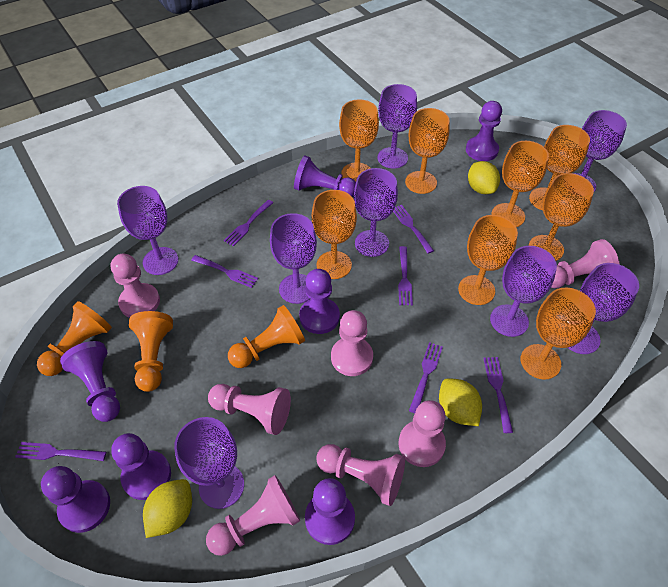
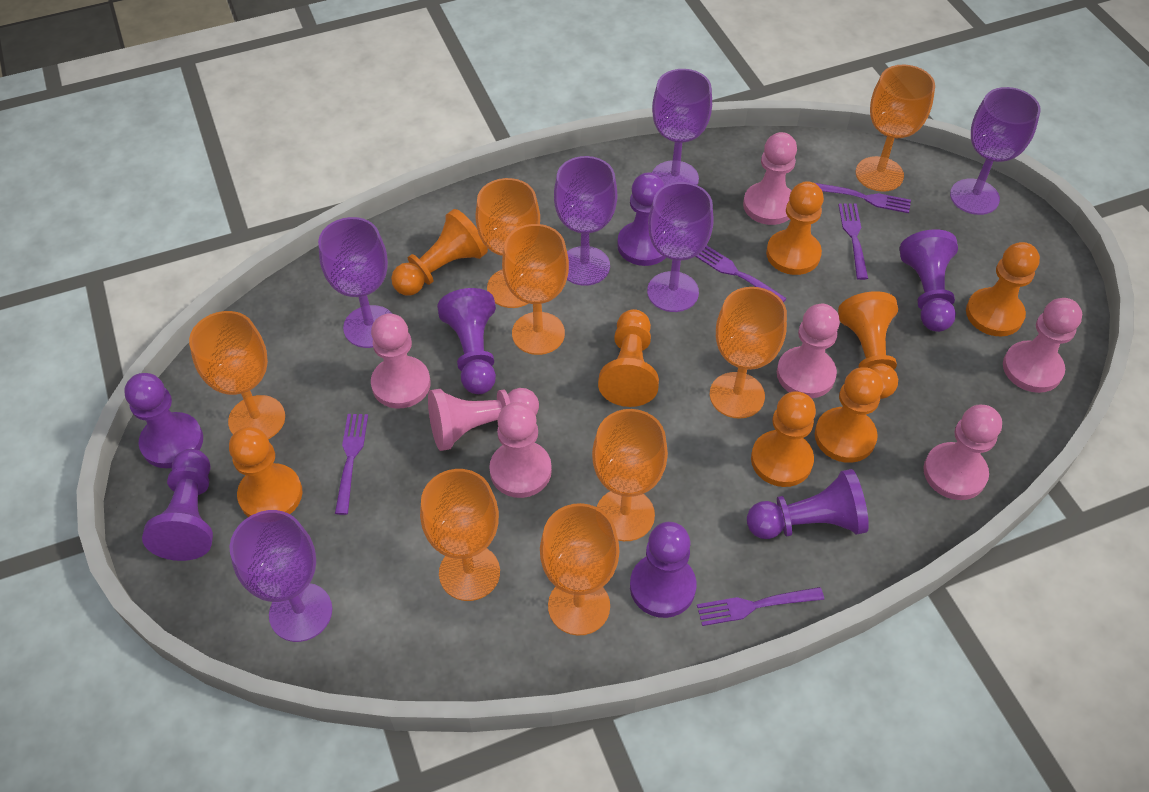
orange pawn: [37,301,112,376] [129,311,173,392] [228,305,305,368] = 3 -> [229,427,303,517] [391,209,488,295] [598,309,659,407] [751,391,816,487] [766,181,824,275] [815,367,883,463] [838,291,898,399] [966,242,1040,336] = 8
purple fork: [15,442,106,461] [191,255,258,288] [224,200,273,246] [393,205,434,254] [398,246,413,305] [409,342,443,413] [483,357,513,433] = 7 -> [335,414,368,515] [695,245,787,302] [697,587,824,626] [815,183,911,213] [838,203,868,280] = 5
purple goblet: [117,186,178,275] [174,417,244,509] [270,213,317,304] [354,168,398,257] [377,84,417,169] [490,246,557,337] [568,263,639,354] [573,110,627,192] = 8 -> [230,510,332,642] [318,217,392,348] [554,156,617,286] [647,182,714,312] [652,69,712,186] [950,87,1041,215] = 6
yellow lemon: [143,479,192,538] [439,378,482,426] [468,161,500,194] = 3 -> none = 0

